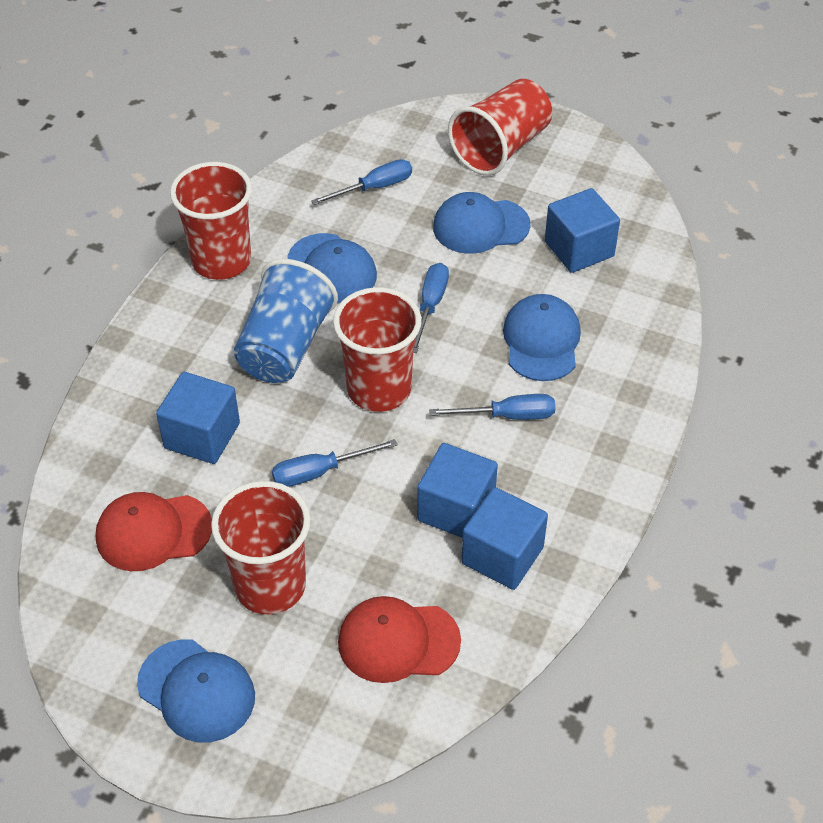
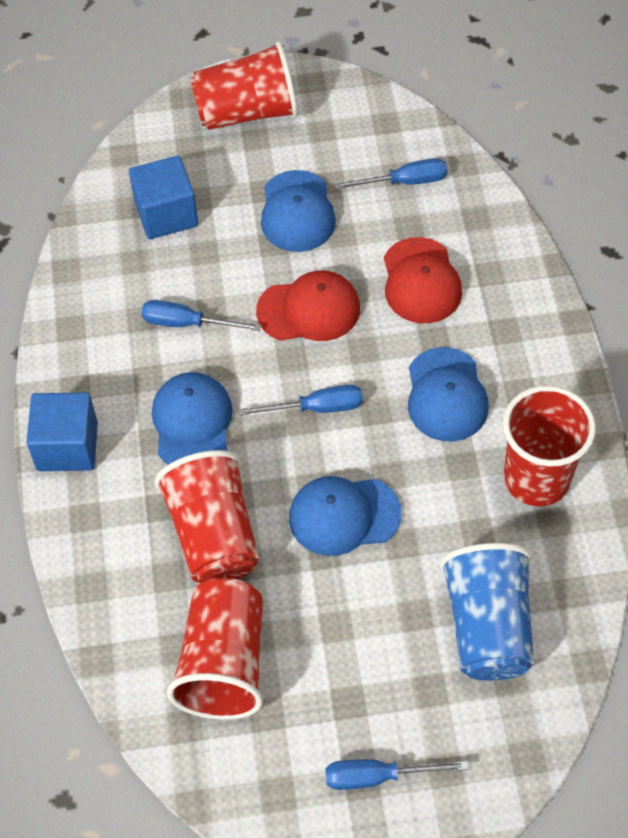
blue cube: [156,372,240,464] [417,443,498,538] [461,487,548,590] [545,188,620,273] = 4 -> [26,392,98,471] [129,156,198,239] = 2

